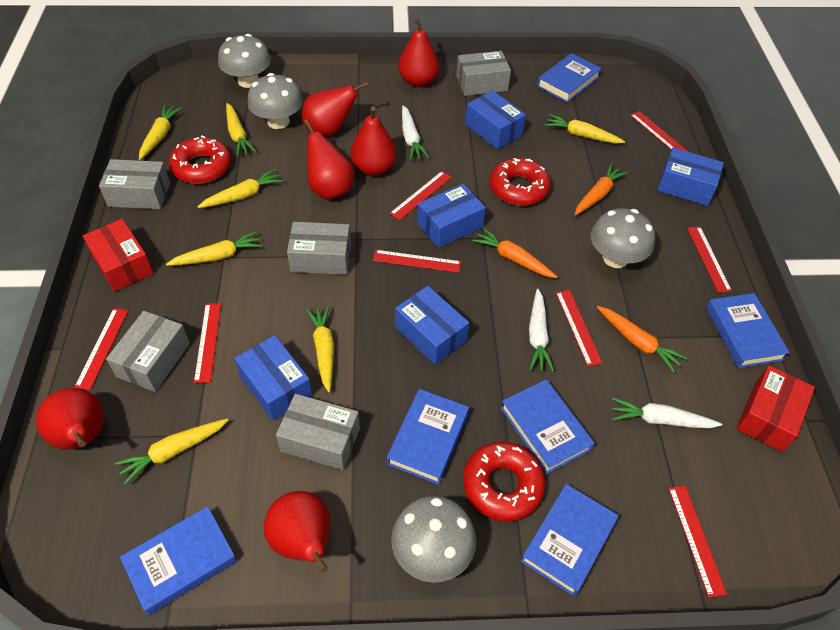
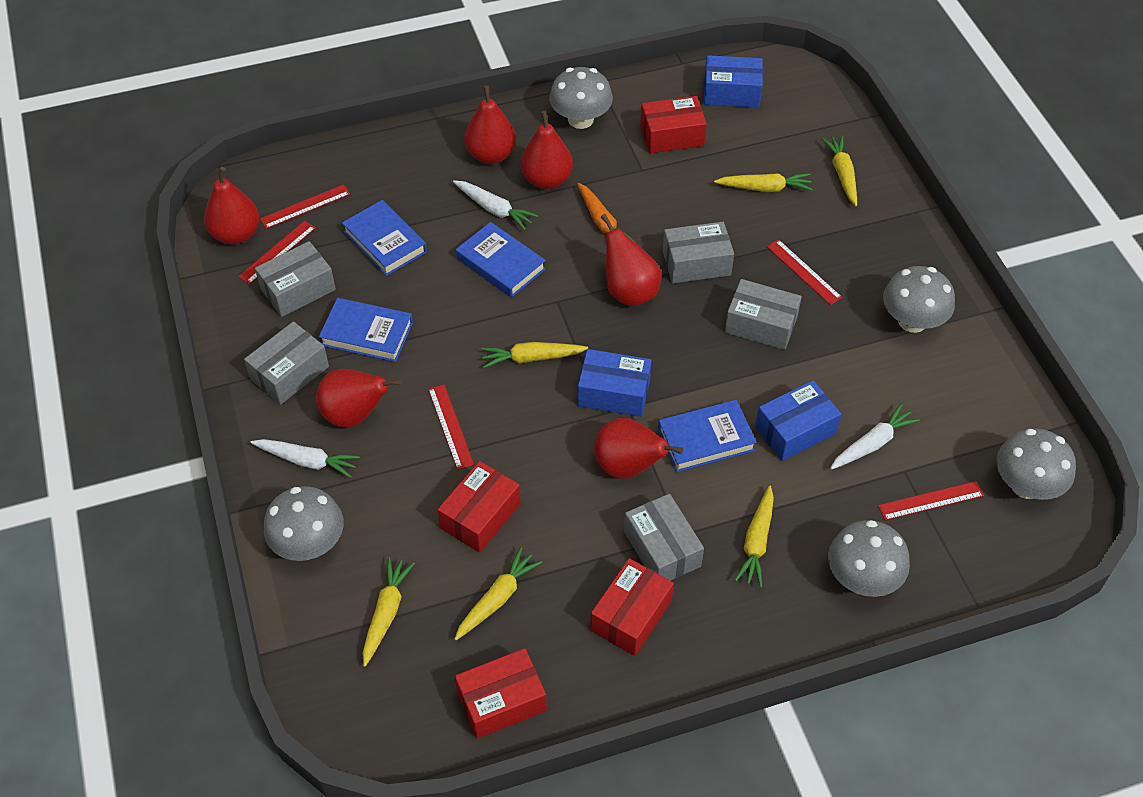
blue book: [120,506,237,615] [386,389,469,485] [501,379,595,474] [521,484,619,596] [537,53,602,103] [706,293,790,368] = 6 -> [319,298,413,362] [342,200,427,276] [456,222,546,298] [658,400,757,472] = 4
blue box: [234,335,312,421] [395,286,469,365] [417,184,486,248] [465,90,526,149] [657,148,724,206] = 5 -> [578,349,652,417] [704,55,763,108] [755,380,841,461] = 3
grey mushroom: [218,34,271,88] [247,73,303,129] [391,496,476,583] [591,208,655,268] = 4 -> [264,486,344,561] [549,67,613,129] [828,520,910,597] [883,266,955,333] [996,428,1076,500] = 5
orange carrot: [472,228,558,278] [575,164,628,215] [597,306,687,373] = 3 -> [578,183,636,243] = 1
red box: [83,219,154,292] [736,365,815,452] = 2 -> [437,461,521,553] [455,648,547,739] [590,558,674,656] [640,96,707,153] = 4
red donut: [169,135,231,184] [463,442,546,521] [490,158,551,206] = 3 -> none = 0
red ruler: [75,308,128,390] [194,303,221,383] [373,250,461,273] [389,171,452,220] [556,290,603,366] [630,111,688,152] [668,486,727,598] [687,227,732,293] = 8 -> [238,221,316,284] [260,184,350,229] [428,385,474,470] [767,239,842,305] [878,481,984,520] = 5
yellow carrot: [115,418,228,484] [139,105,182,160] [166,231,262,266] [198,169,283,208] [226,103,256,156] [306,305,334,392] [545,114,625,143] = 7 -> [363,557,415,667] [454,547,542,640] [481,342,588,368] [714,173,812,192] [734,486,774,587] [821,135,857,206] = 6

